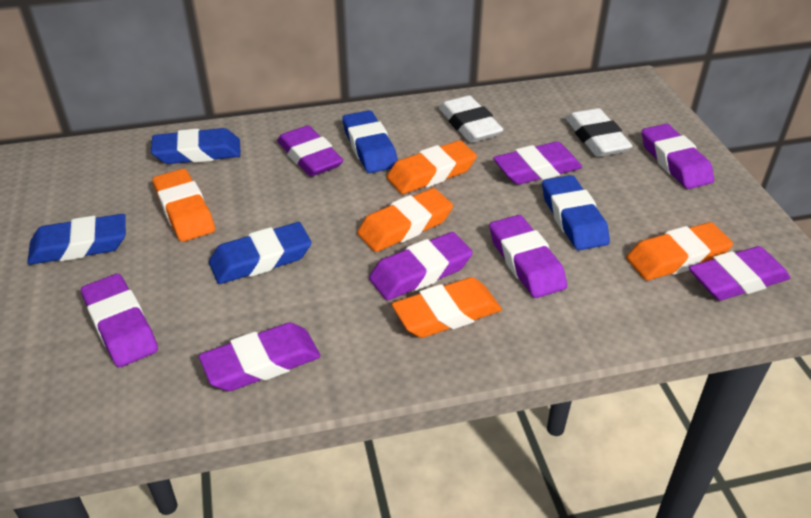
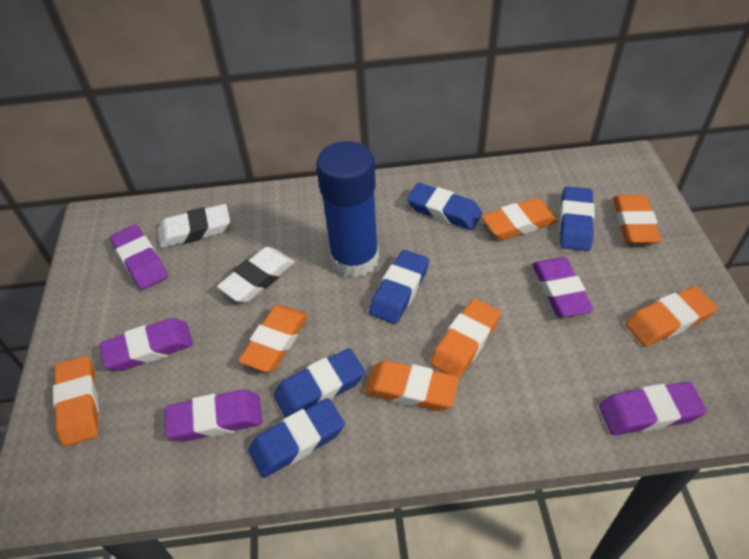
blue glue stick: none = 0 -> [316,141,379,278] = 1
orange eraser: [153,169,215,242] [357,188,453,252] [387,140,477,194] [392,277,502,338] [626,222,733,280] = 5 -> [53,355,99,447] [238,305,308,372] [364,361,459,411] [430,298,501,378] [482,198,558,240] [613,195,661,244] [625,286,717,347] = 7
purple eraser: [81,274,158,367] [199,323,321,391] [277,126,343,177] [369,232,473,300] [489,215,567,298] [493,142,582,185] [642,124,714,189] [689,246,790,300] = 8 -> [100,318,193,371] [110,225,168,290] [165,390,262,441] [532,257,594,317] [599,382,707,435] = 5

